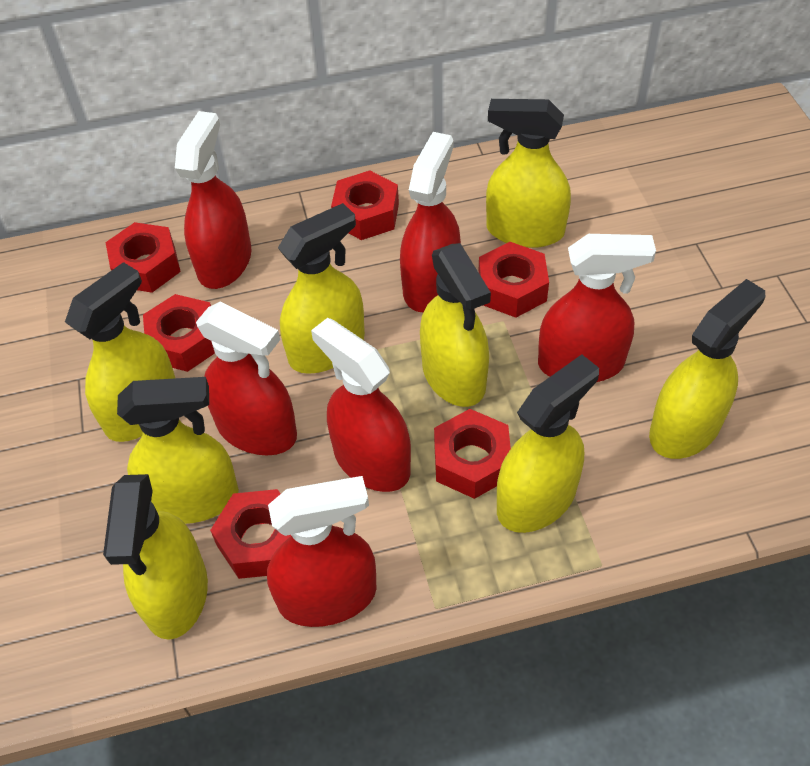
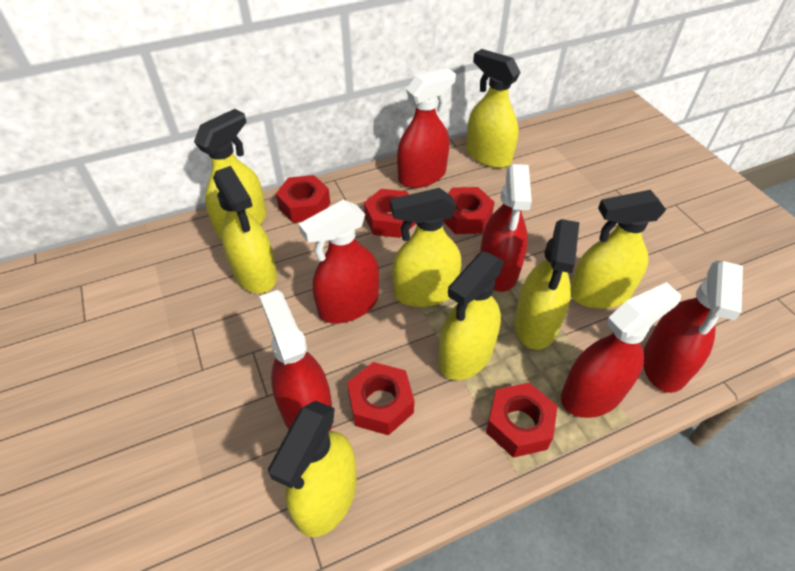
red nut: [106,222,181,293] [143,294,215,372] [210,489,291,579] [331,171,399,240] [434,409,511,499] [478,242,549,318] = 6 -> [276,175,330,223] [347,362,414,435] [364,189,416,238] [444,187,495,234] [486,383,558,458] = 5

